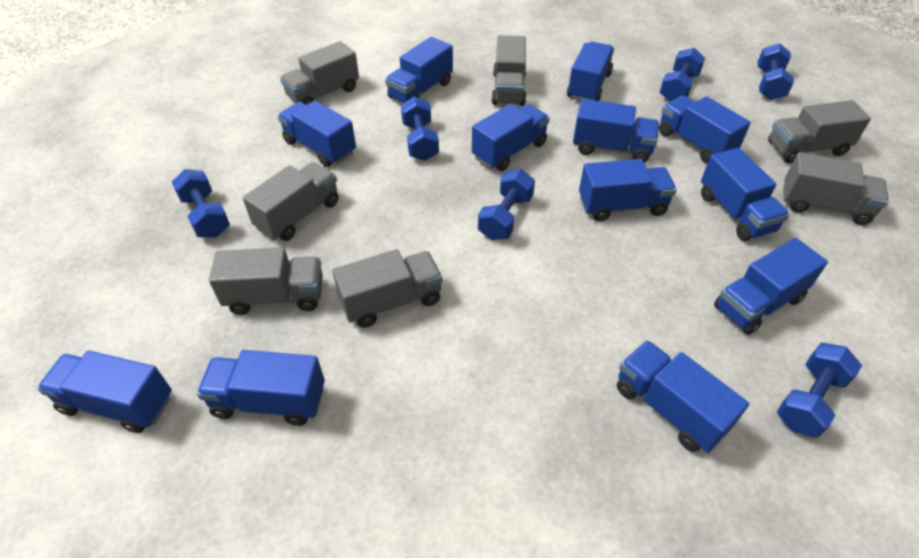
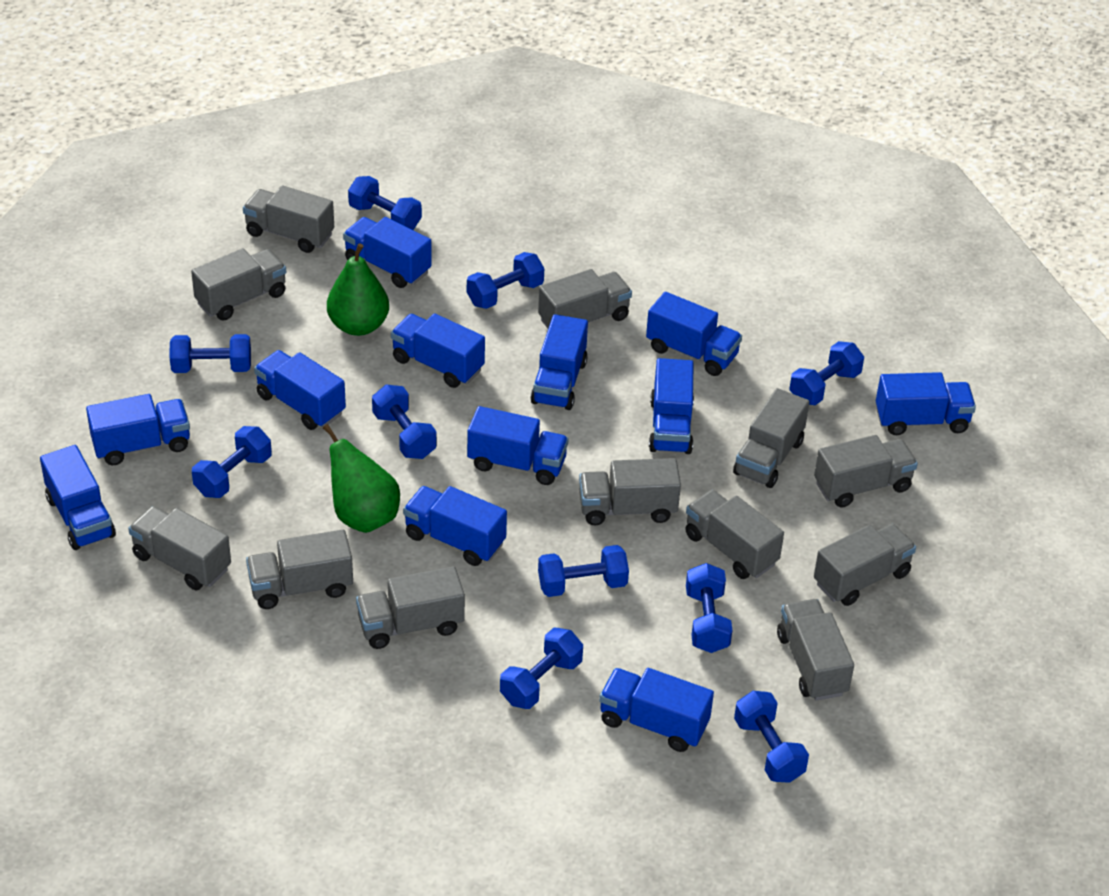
blue dumbbell: [172,169,230,237] [401,96,439,161] [478,169,535,240] [660,48,705,102] [758,43,794,100] [777,343,862,438] = 6 -> [170,334,251,373] [192,426,272,498] [348,176,422,230] [372,385,437,459] [467,252,544,309] [500,628,583,709] [538,545,629,597] [686,563,733,653] [734,691,809,783] [789,341,864,405] = 10
green pear: none = 0 -> [323,424,400,533] [327,243,389,336] = 2
grey truck: [209,247,323,315] [243,162,339,241] [280,41,359,105] [332,249,443,328] [492,35,526,106] [768,100,871,163] [783,152,889,225] = 7 -> [128,506,231,590] [191,248,286,320] [243,185,334,253] [246,529,353,609] [356,566,465,649] [538,269,632,328] [579,458,681,525] [685,490,784,579] [733,388,809,488] [777,599,854,701] [814,435,918,508] [814,524,916,606] = 12

